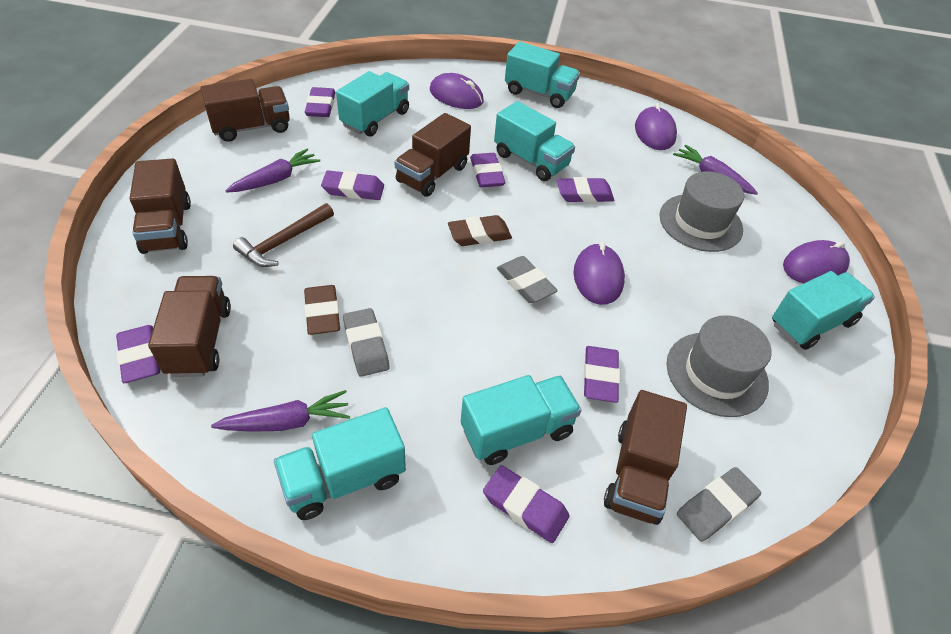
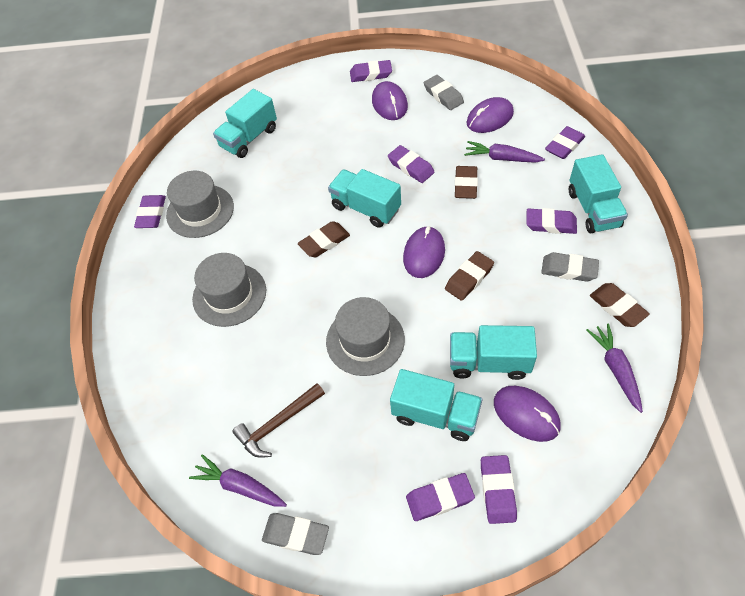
brown eraser: [304,285,340,335] [448,215,512,246] = 2 -> [298,221,350,257] [445,251,494,301] [455,166,478,199] [590,283,650,327] = 4
brown truck: [130,158,191,254] [148,276,231,377] [200,79,290,142] [395,113,471,197] [604,390,687,525] = 5 -> none = 0
grey hat: [659,171,744,252] [666,315,771,417] = 2 -> [166,171,234,238] [192,253,266,327] [326,297,405,376] = 3
turquoise truck: [274,407,406,520] [336,71,409,137] [461,375,581,465] [494,101,575,181] [505,42,580,108] [772,271,875,350] = 6 -> [213,89,277,158] [328,169,401,228] [390,369,482,441] [450,325,537,380] [569,154,628,233] = 5

